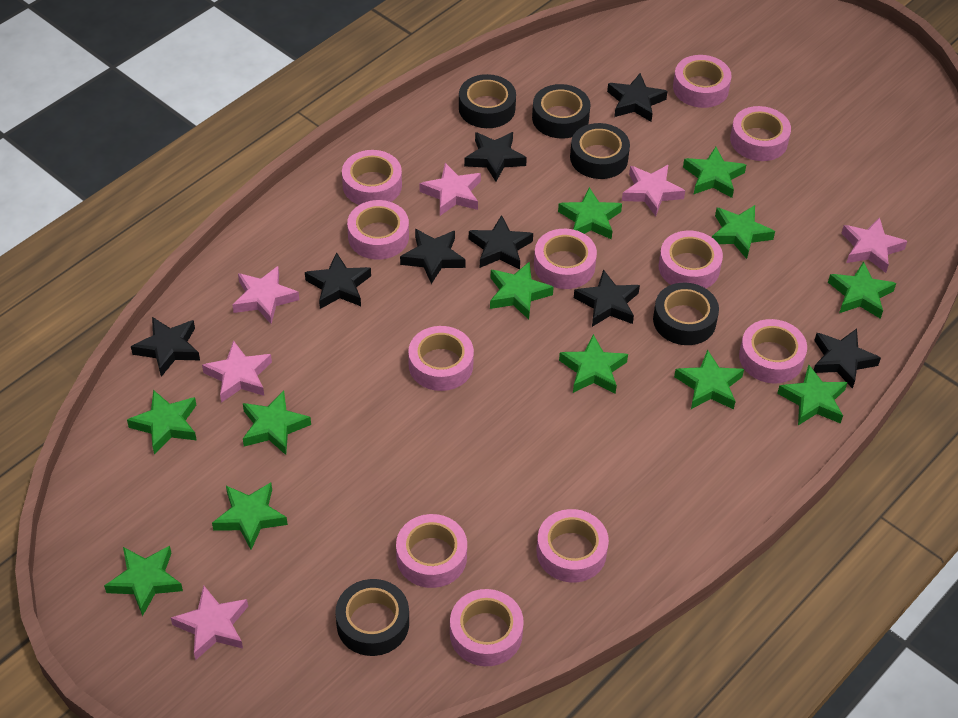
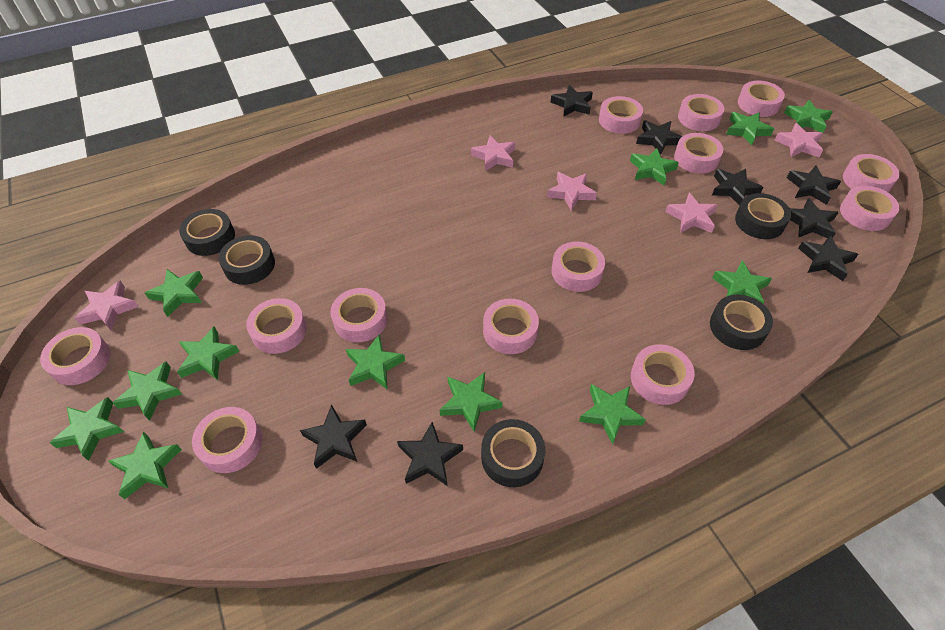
pink star: [171,585,248,660] [202,340,272,403] [233,266,299,324] [420,163,481,216] [622,165,685,216] [841,217,907,273] = 6 -> [75,281,139,330] [471,135,516,171] [547,172,597,211] [665,193,718,233] [774,123,823,157] = 5
pink tape: [342,150,402,205] [347,200,409,259] [396,514,467,588] [408,326,474,391] [450,589,524,666] [534,229,597,289] [537,509,609,582] [658,231,723,288] [673,55,732,108] [730,106,791,161] [739,319,807,384] = 11 -> [40,327,110,385] [192,407,262,473] [246,298,307,354] [330,288,388,342] [483,299,539,354] [552,241,605,292] [599,96,643,134] [631,344,695,405] [674,133,723,174] [678,94,724,131] [738,81,785,117] [840,186,899,231] [843,154,900,193] = 13

